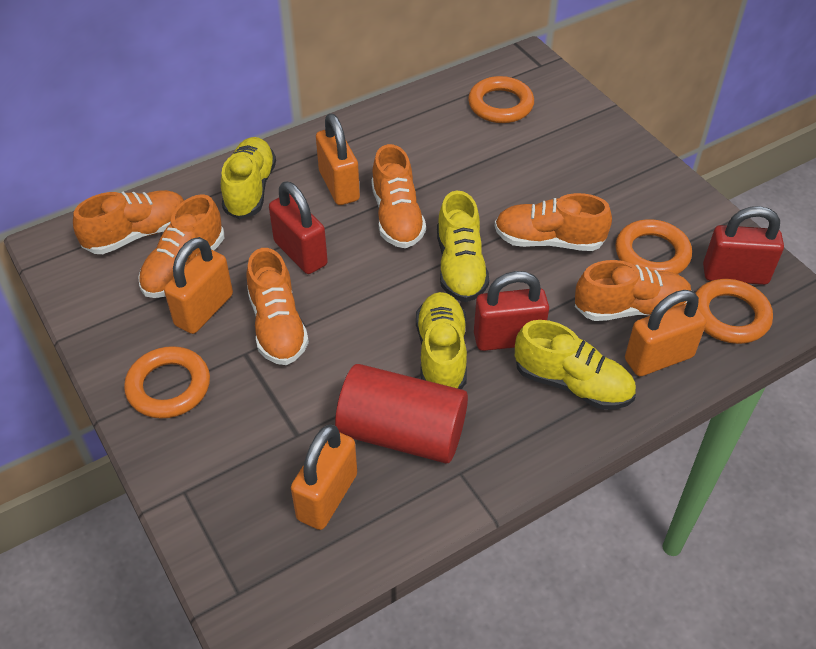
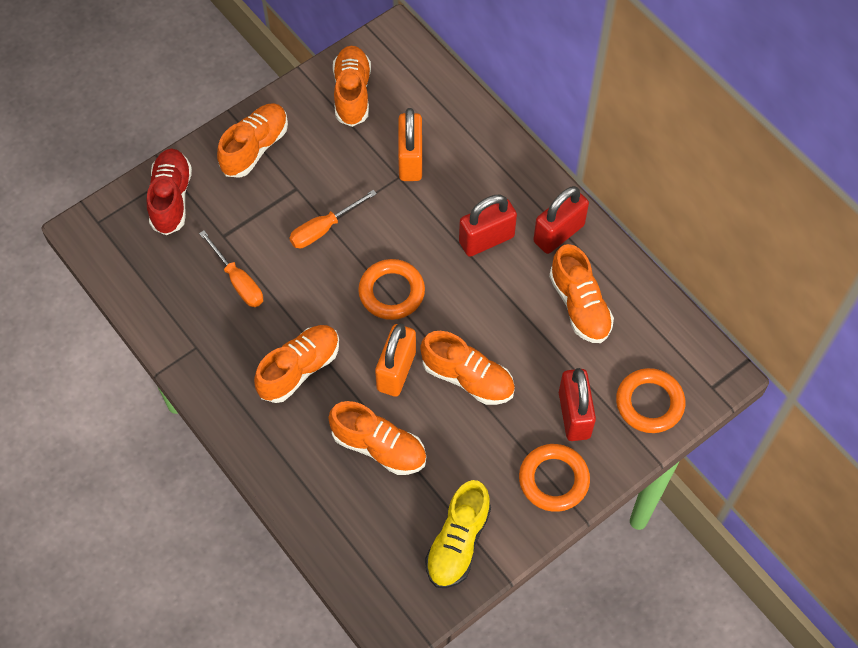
orange padlock: [164,237,233,334] [291,424,357,530] [316,113,360,205] [625,290,707,376] = 4 -> [375,323,416,397] [398,108,422,181] = 2
orange ring: [124,346,210,419] [468,76,534,123] [615,219,692,274] [695,279,773,344] = 4 -> [358,259,425,320] [519,444,590,512] [616,368,685,433] = 3
orange screwdriver: none = 0 -> [199,230,263,307] [289,190,377,248] = 2
red cylinder: [335,364,468,464] = 1 -> none = 0
red shoe: none = 0 -> [147,148,192,235] = 1
yellow shoe: [221,137,276,219] [416,292,467,389] [437,191,489,302] [515,320,636,410] = 4 -> [425,480,491,588] = 1

